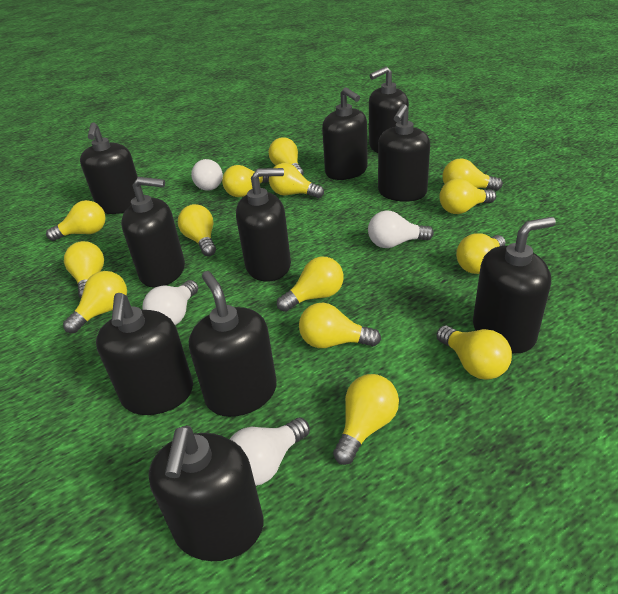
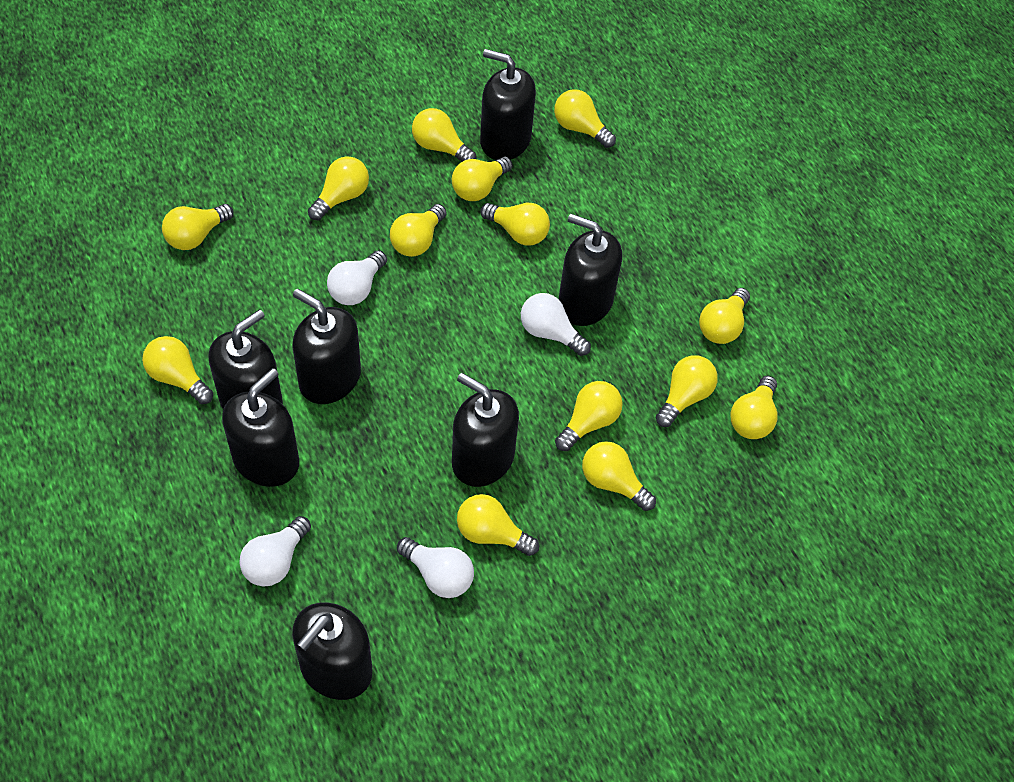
black soap dispenser: [80,122,138,214] [96,293,193,415] [121,177,185,288] [148,425,263,561] [189,271,277,417] [236,168,291,282] [322,87,368,180] [369,66,409,153] [378,104,430,202] [473,217,556,353] = 10 -> [209,309,283,409] [222,368,299,487] [292,289,361,404] [292,602,372,700] [452,373,519,487] [480,49,536,160] [559,214,622,326] = 7

